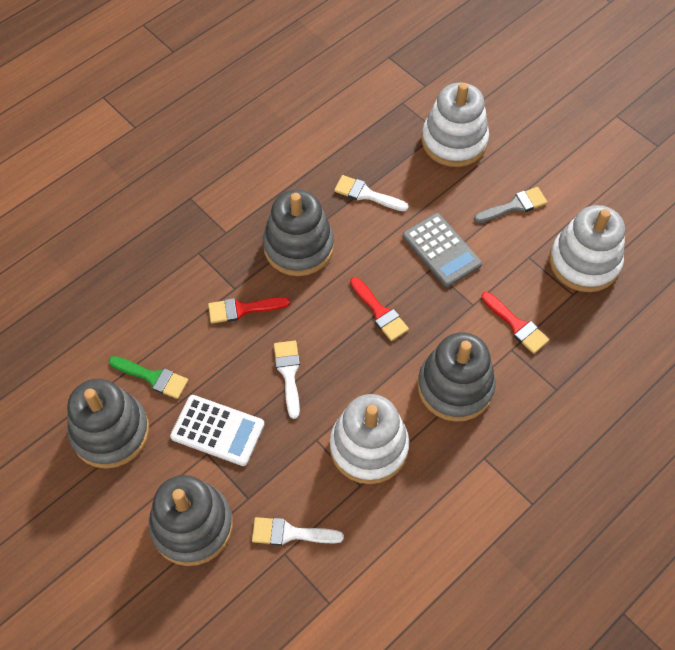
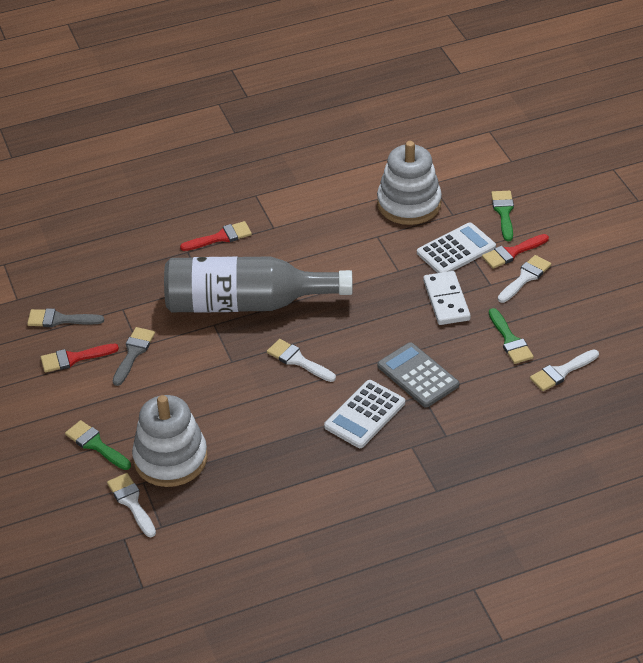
green brush: [109,356,188,399] = 1 -> [65,420,131,470] [489,308,534,364] [491,191,514,241] = 3
grey bottle: none = 0 -> [164,256,353,313] = 1
grey brush: [474,187,547,223] = 1 -> [27,308,104,327] [113,327,155,386] = 2
grey stacking toy: [67,379,149,469] [149,475,233,566] [263,189,334,276] [417,332,496,422] = 4 -> none = 0
white brush: [252,517,344,546] [274,341,300,419] [334,175,408,211] = 3 -> [107,473,156,537] [267,339,336,382] [498,255,551,303] [530,349,599,391] = 4
white calculator: [170,395,265,466] = 1 -> [324,380,405,448] [417,222,496,273] = 2
white domino: none = 0 -> [423,271,471,325] = 1
white stacking toy: [330,394,409,484] [422,83,489,167] [549,205,625,292] = 3 -> [132,395,208,487] [377,141,442,225] = 2

